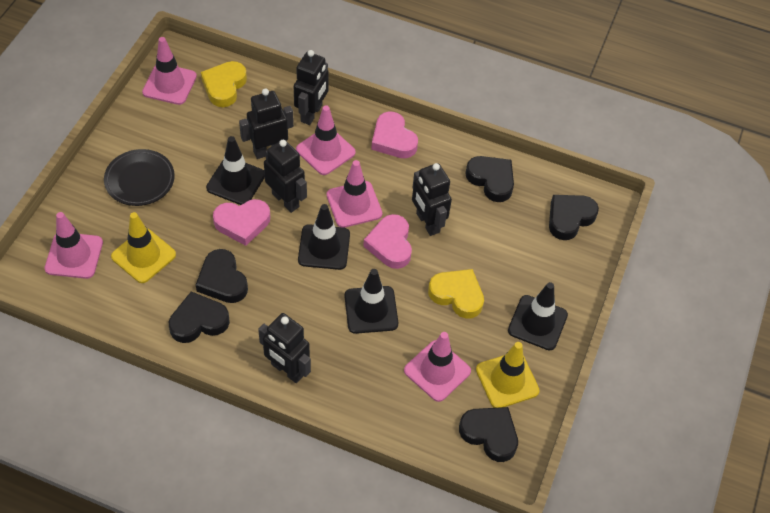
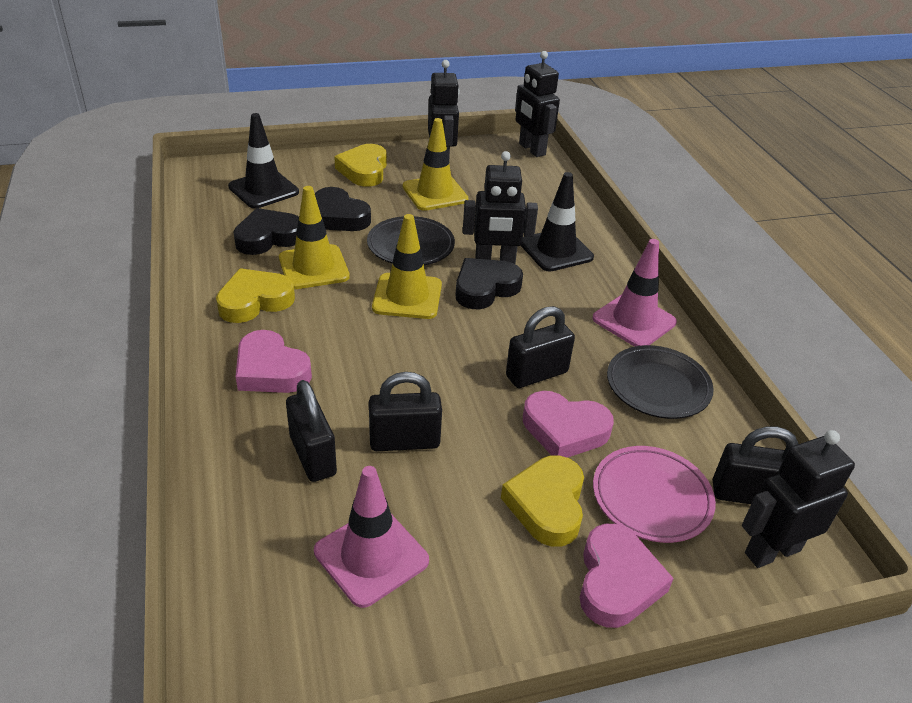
black heart: [169,292,230,343] [196,249,248,303] [459,407,518,462] [465,156,514,202] [549,195,599,240] = 5 -> [233,208,299,255] [315,187,371,231] [455,258,523,309] = 3
black padlock: none = 0 -> [286,380,337,482] [369,372,442,451] [506,306,575,388] [713,427,798,504] = 4
black plate: [104,149,175,206] = 1 -> [367,216,455,265] [607,345,714,419] = 2
black robot: [239,88,294,159] [258,313,311,383] [264,140,307,213] [294,50,329,125] [412,163,452,236] = 5 -> [428,60,460,156] [463,151,538,264] [515,51,560,157] [742,430,855,568] = 4
black traffic cone: [206,136,265,205] [298,204,350,270] [344,269,398,334] [508,282,568,351] = 4 -> [228,113,299,208] [520,172,594,272] = 2
pink plate: none = 0 -> [593,446,716,543] = 1
pink traffic cone: [44,212,103,279] [142,37,197,105] [296,105,356,175] [327,160,382,228] [404,332,471,402] = 5 -> [314,466,429,608] [592,239,677,347] = 2
yellow heart: [201,61,247,107] [428,269,484,319] = 2 -> [216,268,295,323] [334,144,387,187] [501,455,584,547] = 3
yellow traffic cone: [111,212,176,283] [476,342,540,408] = 2 -> [279,186,350,289] [372,214,442,319] [403,118,469,211] = 3

